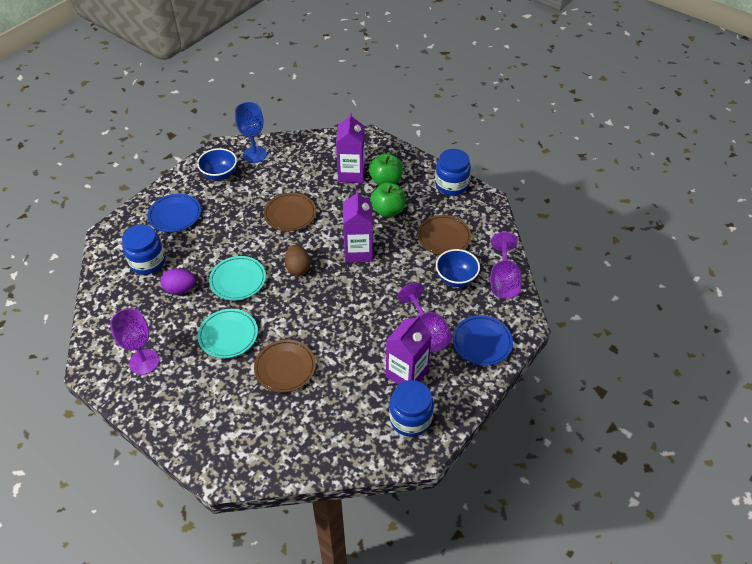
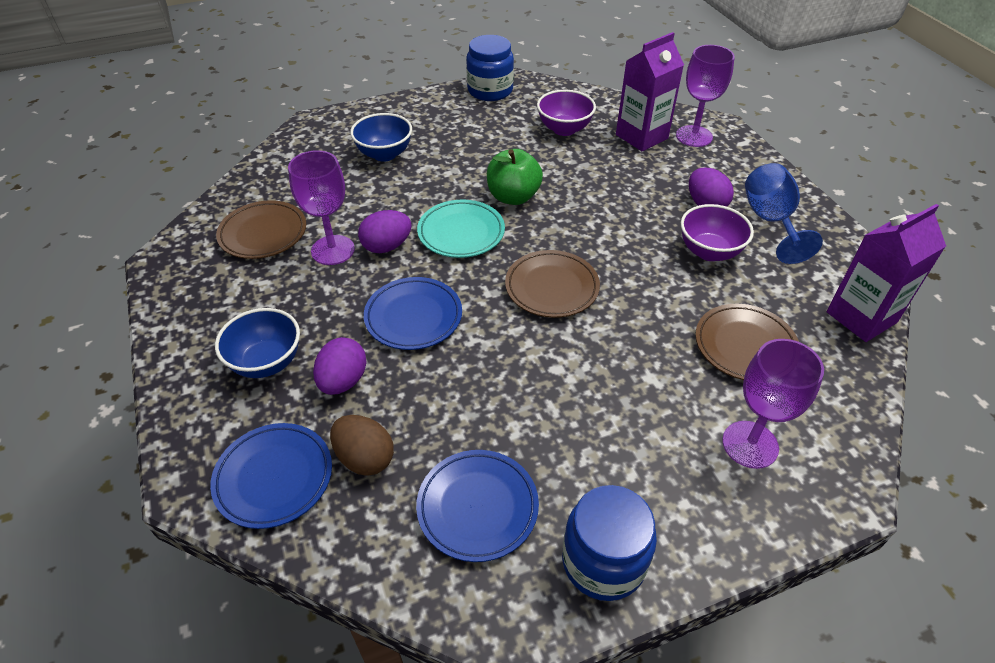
blue jar: [122,224,166,275] [389,380,434,437] [435,149,471,195] = 3 -> [466,35,514,101] [562,485,657,601] = 2
blue plate: [148,194,201,232] [453,315,513,366] = 2 -> [210,423,332,529] [364,277,462,350] [416,450,539,562] = 3
green apple: [369,153,403,185] [370,183,405,217] = 2 -> [487,149,543,205] = 1
purple bowl: none = 0 -> [537,90,596,136] [681,204,754,261] = 2
purple carton: [336,112,365,183] [343,190,373,263] [386,315,432,385] = 3 -> [616,32,684,151] [827,204,946,342] = 2
purple egg: [161,268,196,295] = 1 -> [313,337,367,395] [358,210,412,253] [689,167,734,207] = 3
turquoise plate: [198,309,258,358] [209,256,266,301] = 2 -> [417,199,505,258] = 1

